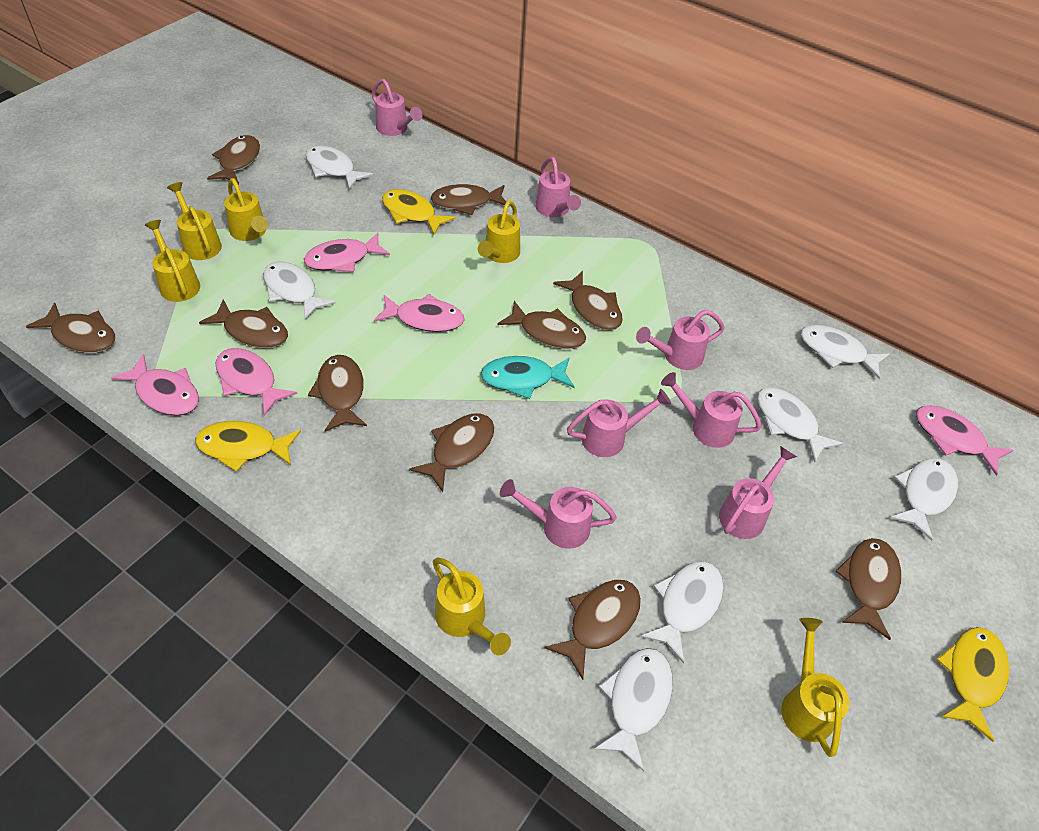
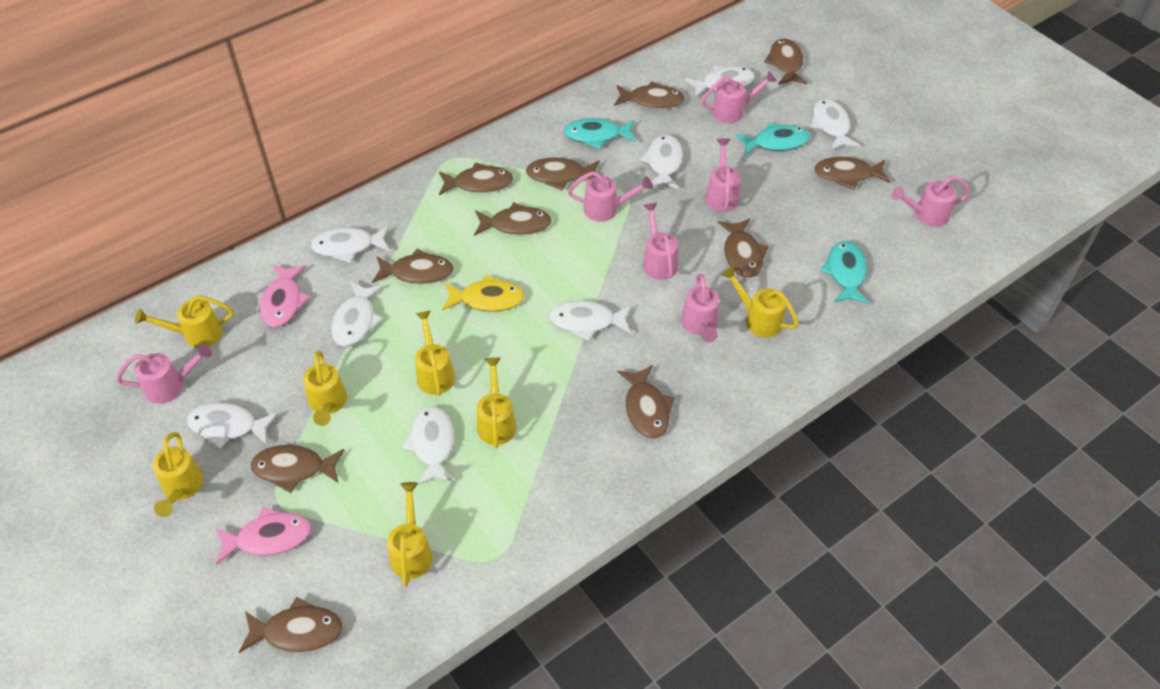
brown fish: [26,303,115,353] [199,299,288,348] [207,135,260,184] [308,355,367,432] [409,414,494,492] [431,184,506,215] [497,301,586,349] [544,580,641,680] [553,271,623,330] [835,538,901,640] = 10 -> [239,597,343,653] [251,445,344,493] [372,249,454,284] [439,162,513,195] [474,202,552,236] [526,157,600,190] [614,81,685,109] [617,365,675,439] [718,218,769,278] [764,38,807,85] [814,157,891,190] = 11
pink fish: [111,354,199,415] [215,348,297,416] [304,232,390,272] [374,293,464,332] [916,405,1013,476] = 5 -> [215,507,311,565] [259,265,310,327] = 2
turquoise fish: [481,356,575,399] = 1 -> [564,118,636,149] [736,123,810,155] [820,241,869,304] = 3
white fish: [263,262,336,320] [306,145,373,189] [593,648,673,772] [640,561,724,663] [757,387,844,463] [801,325,890,379] [890,458,958,541] = 7 -> [187,402,279,449] [311,226,390,263] [331,281,383,347] [402,406,455,485] [549,300,632,341] [640,135,683,189] [685,66,755,98] [810,99,860,151] = 8
yellow fish: [195,421,301,472] [382,189,456,235] [936,627,1009,742] = 3 -> [442,275,524,312] = 1
yellow watering can: [145,220,200,302] [167,182,222,260] [224,178,268,241] [433,558,511,655] [478,200,520,263] [781,618,850,757] = 6 -> [135,295,233,348] [153,432,204,517] [303,351,347,426] [387,482,433,586] [415,311,455,396] [477,358,517,448] [722,266,799,338] = 7

